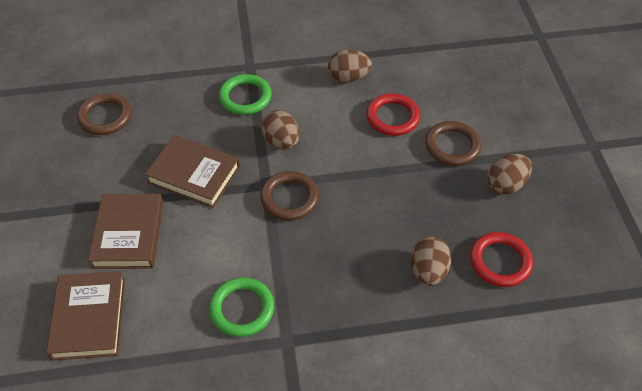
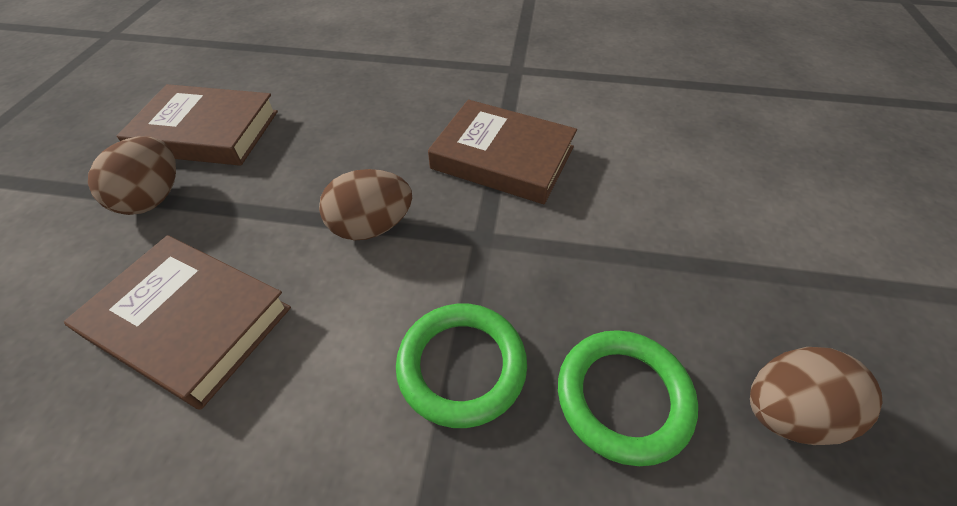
brown egg: [261,110,299,150] [328,49,372,83] [411,237,452,286] [487,154,532,195] = 4 -> [88,136,176,215] [319,169,412,240] [750,347,883,445] = 3
brown ring: [77,93,132,135] [260,171,319,220] [425,121,481,166] = 3 -> none = 0
red ring: [366,93,420,136] [470,232,533,287] = 2 -> none = 0

